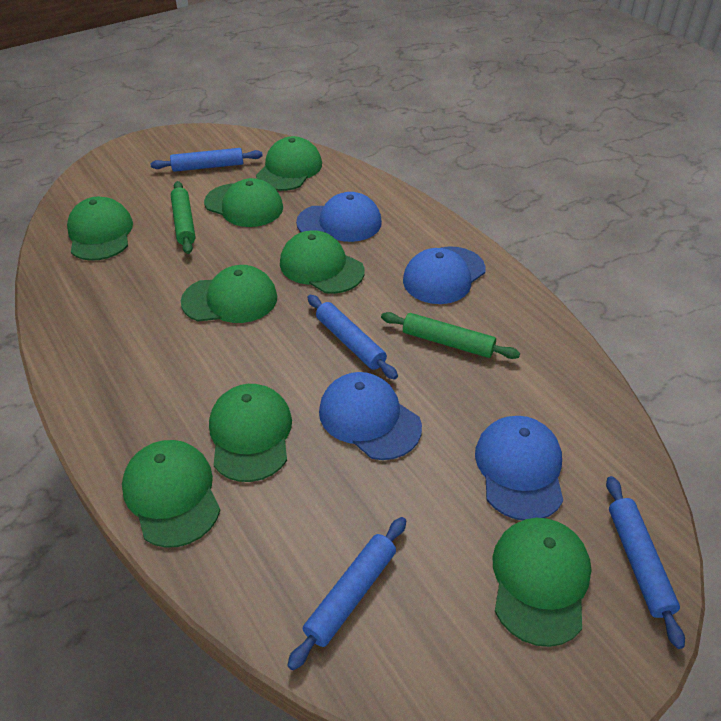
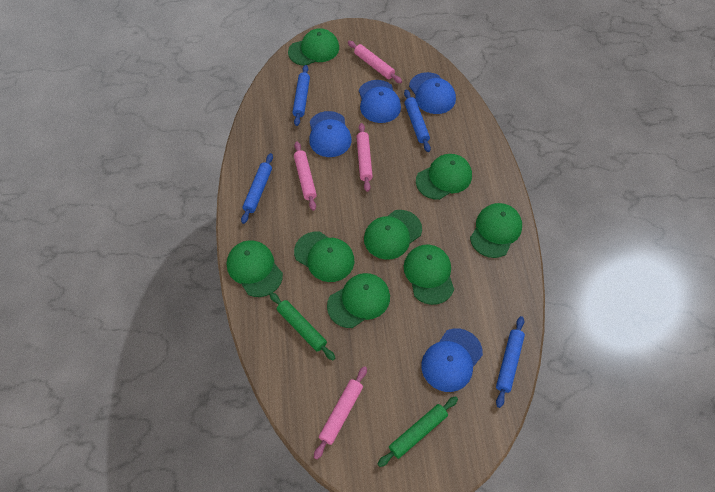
pink rolling pin: none = 0 -> [294,141,317,211] [314,366,367,459] [348,41,402,83] [356,123,373,192] = 4

